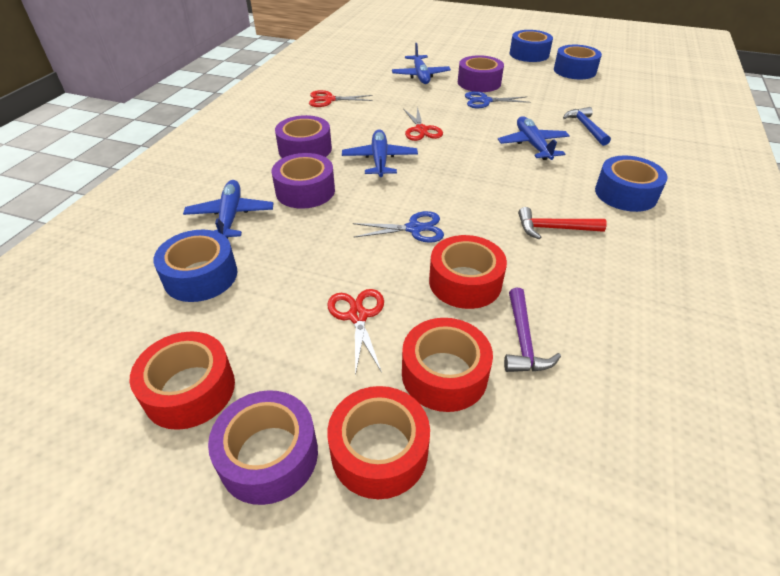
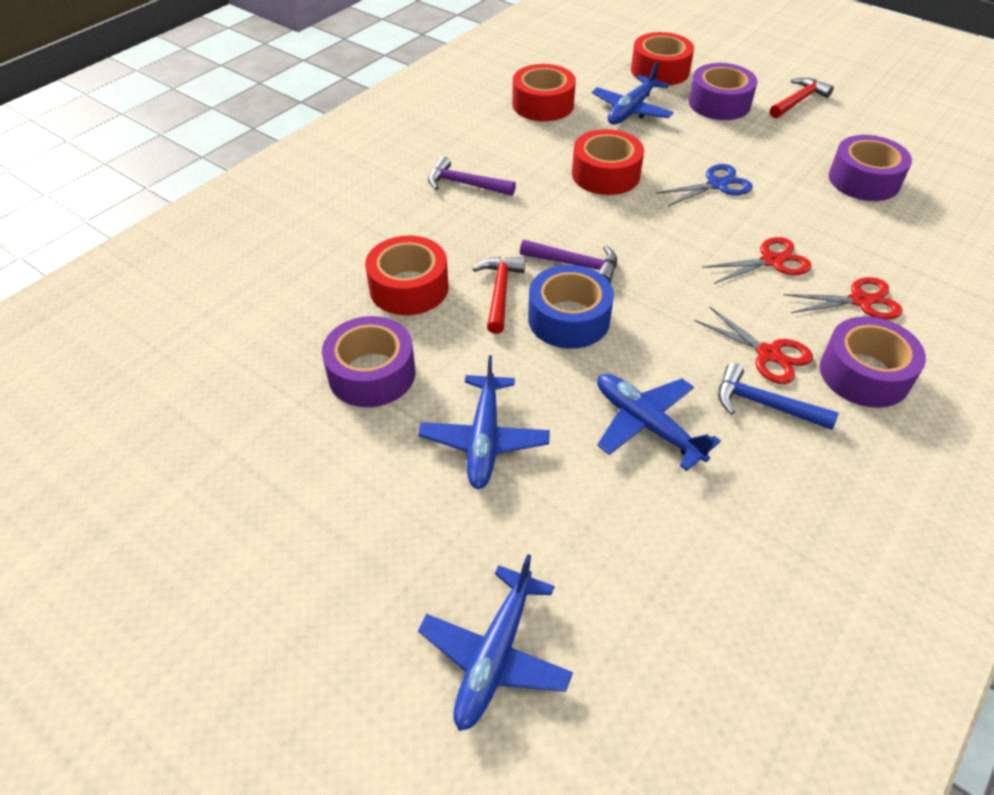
blue scissors: [353,211,444,243] [465,91,530,108] = 2 -> [656,164,753,206] = 1
blue tape: [153,229,237,302] [510,30,553,62] [554,45,602,79] [595,156,668,212] = 4 -> [528,265,614,349] = 1
purple hammer: [504,288,561,372] = 1 -> [428,156,516,196] [520,240,617,283] = 2
red hammer: [518,207,607,239] = 1 -> [473,257,525,334] [770,77,834,118] = 2

